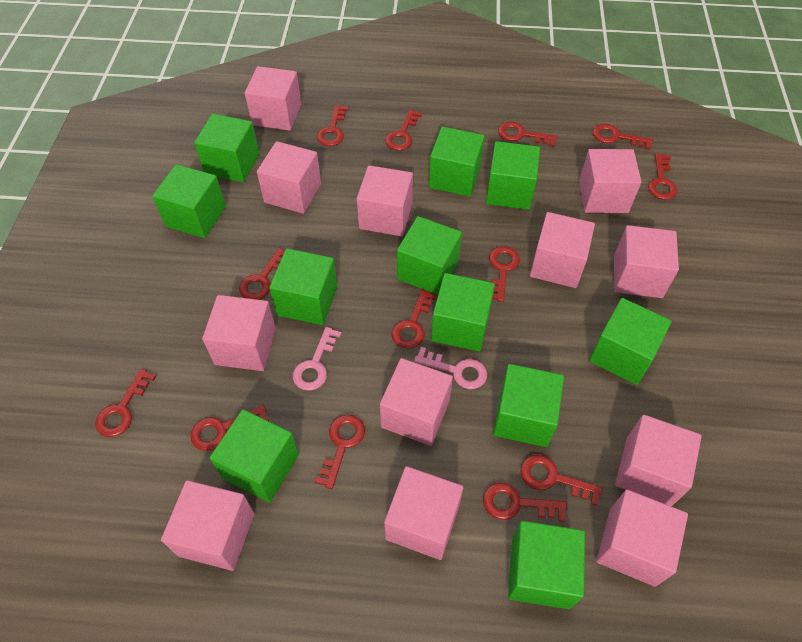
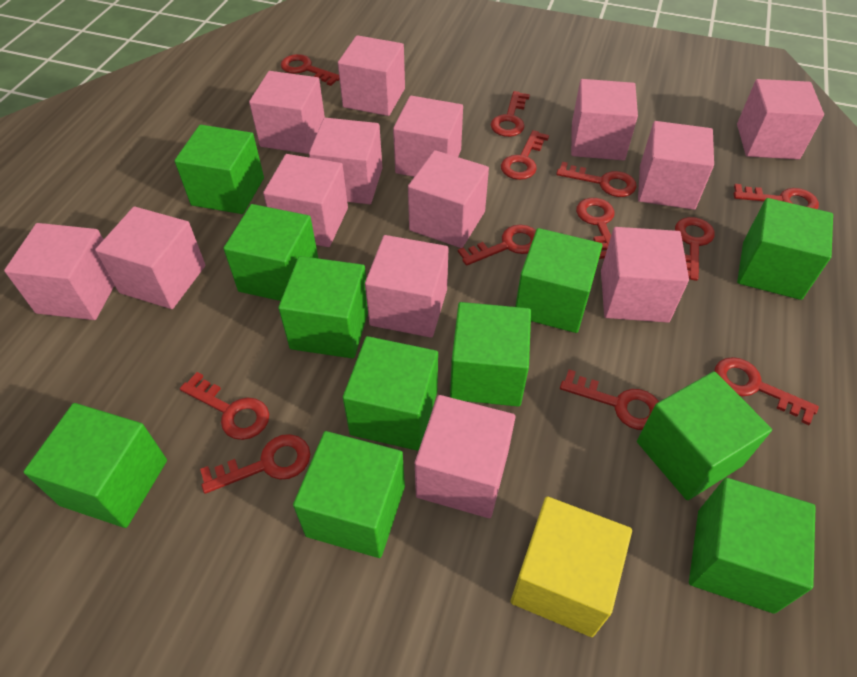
pink cube: [161,480,254,571] [202,295,276,371] [245,66,301,131] [257,141,321,214] [357,165,413,237] [380,358,453,446] [384,466,463,560] [530,212,595,288] [579,149,642,213] [596,489,688,587] [614,225,679,298] [615,415,702,506] = 12 -> [4,223,115,320] [95,207,205,309] [249,71,325,154] [263,154,348,247] [309,118,382,204] [338,35,405,116] [365,235,449,338] [393,96,463,177] [408,150,489,248] [415,395,516,518] [571,79,638,160] [601,227,689,323] [638,121,714,210] [737,79,824,159] = 14
pink key: [293,327,342,391] [414,347,487,389] = 2 -> none = 0
red key: [95,369,156,437] [190,405,269,451] [239,248,285,300] [314,415,365,489] [317,105,349,146] [385,109,422,151] [392,289,437,349] [483,482,567,522] [489,246,520,302] [498,121,557,147] [521,455,603,506] [593,123,653,150] [648,153,678,200] = 13 -> [180,372,269,440] [200,434,310,494] [281,54,340,86] [458,224,536,266] [491,91,530,137] [501,130,549,180] [556,162,637,197] [560,369,659,430] [576,198,614,259] [675,217,715,281] [714,357,819,425] [734,184,819,209] = 12
yellow cube: none = 0 -> [510,496,632,637] = 1

